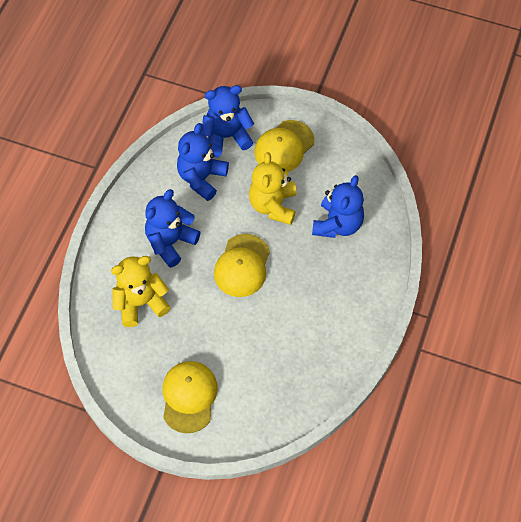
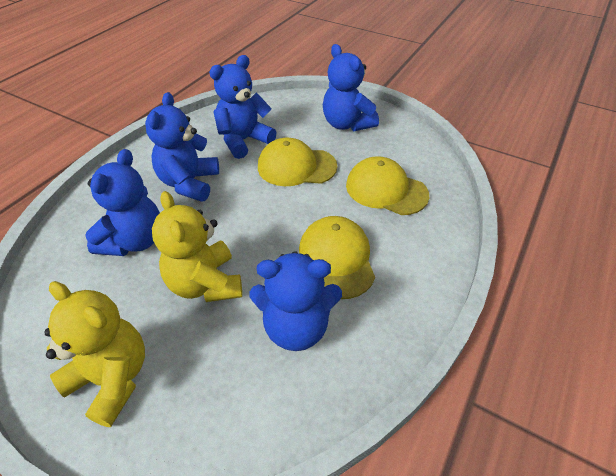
blue teddy bear: [145,189,201,268] [177,123,229,201] [201,85,254,150] [312,175,364,238] = 4 -> [85,149,160,256] [145,92,219,202] [209,55,277,159] [250,251,342,351] [323,44,379,131] = 5

